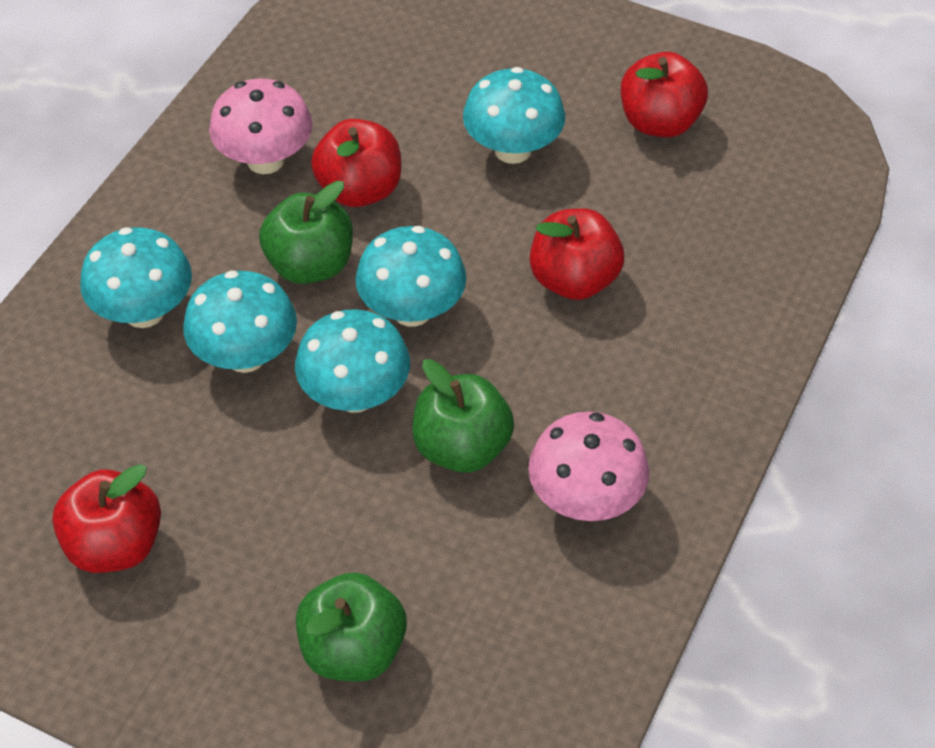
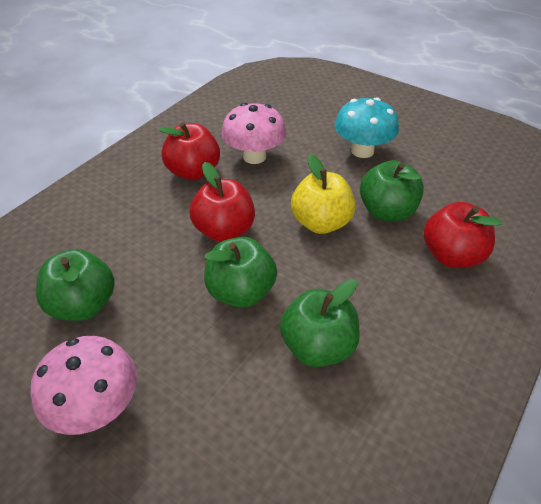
green apple: [259,181,353,284] [296,572,407,682] [412,359,514,473] = 3 -> [36,249,115,321] [204,237,277,308] [280,279,360,367] [360,160,424,221] = 4
red apple: [52,464,161,573] [311,119,401,207] [530,208,624,300] [621,52,708,138] = 4 -> [158,122,220,180] [189,162,255,242] [423,202,502,268] = 3
turquoise mushroom: [80,227,192,328] [183,271,297,373] [295,310,410,413] [355,226,466,327] [463,67,565,164] = 5 -> [334,97,399,158] = 1
yellow apple: none = 0 -> [291,154,356,234] = 1

